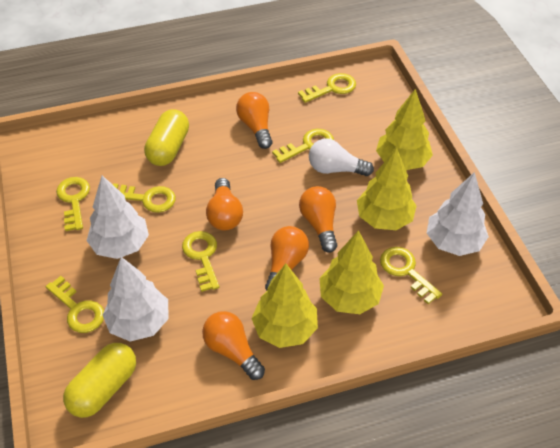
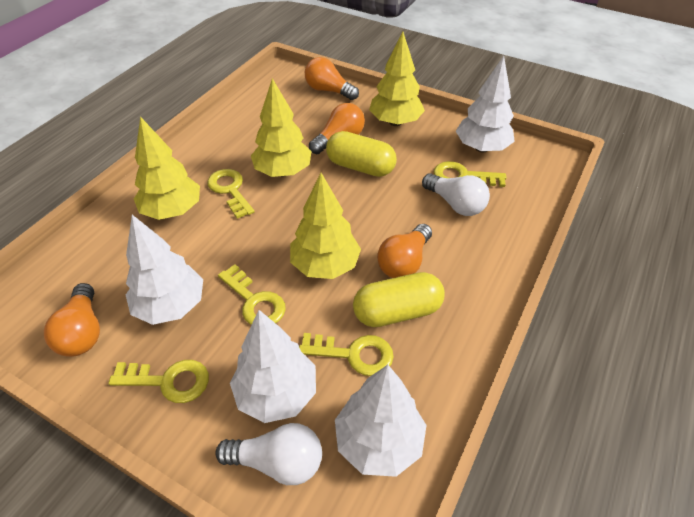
orange light bulb: [202,311,265,380] [206,178,243,230] [236,92,272,149] [265,226,309,290] [299,186,337,253] = 5 -> [44,283,100,357] [305,57,359,100] [309,103,365,154] [377,224,432,278] = 4
white light bulb: [309,139,374,176] = 1 -> [215,423,322,485] [422,173,490,216] = 2
white tree: [87,175,149,259] [103,257,169,341] [427,172,489,256] = 3 -> [126,215,203,325] [230,310,316,423] [335,365,427,477] [456,56,515,153] = 4
yellow key: [46,276,104,333] [56,177,90,231] [113,183,176,213] [182,231,219,292] [272,129,334,163] [298,73,356,103] [380,247,442,304] = 7 -> [108,360,209,403] [207,169,255,219] [218,264,286,325] [299,333,394,376] [434,161,507,187] = 5

